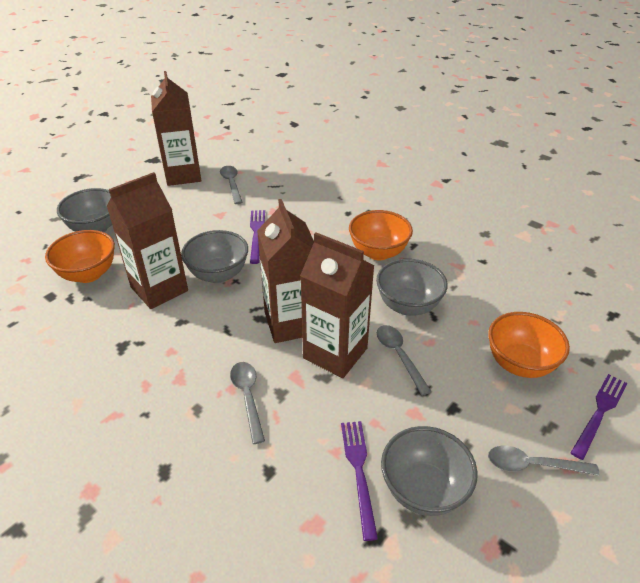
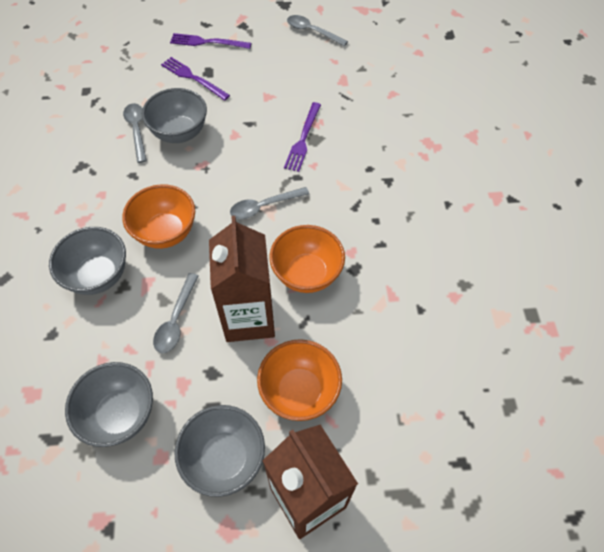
brown carton: [106,172,188,309] [151,71,202,186] [257,199,314,343] [300,232,374,378] = 4 -> [209,216,275,342] [262,425,358,539] = 2

